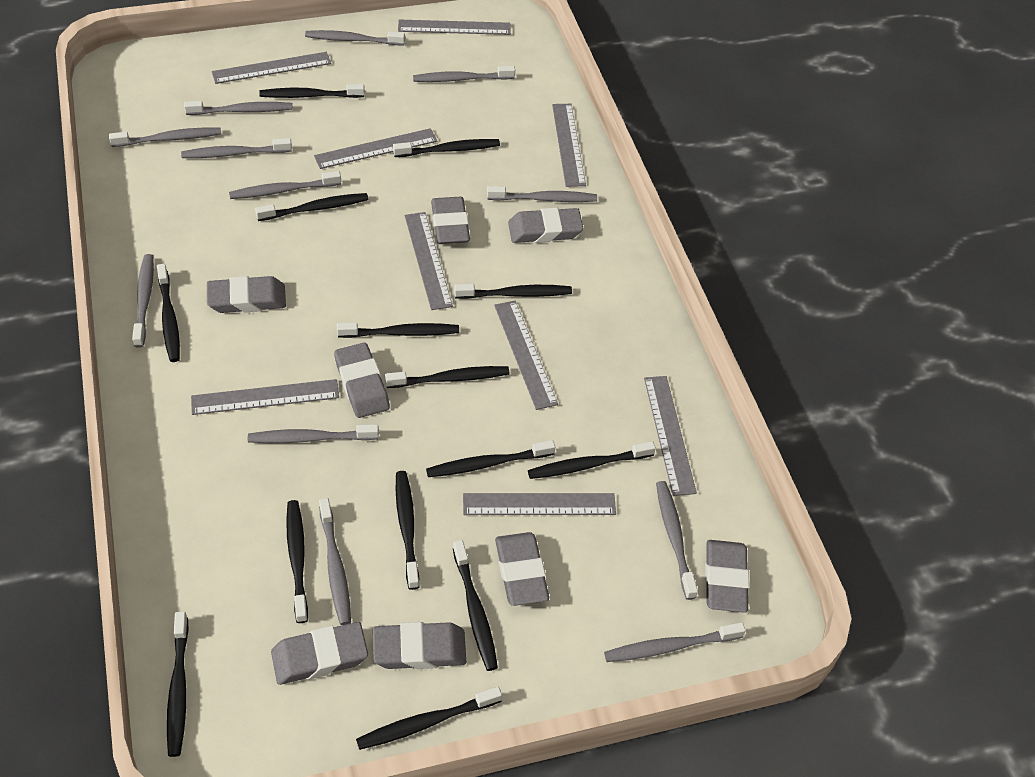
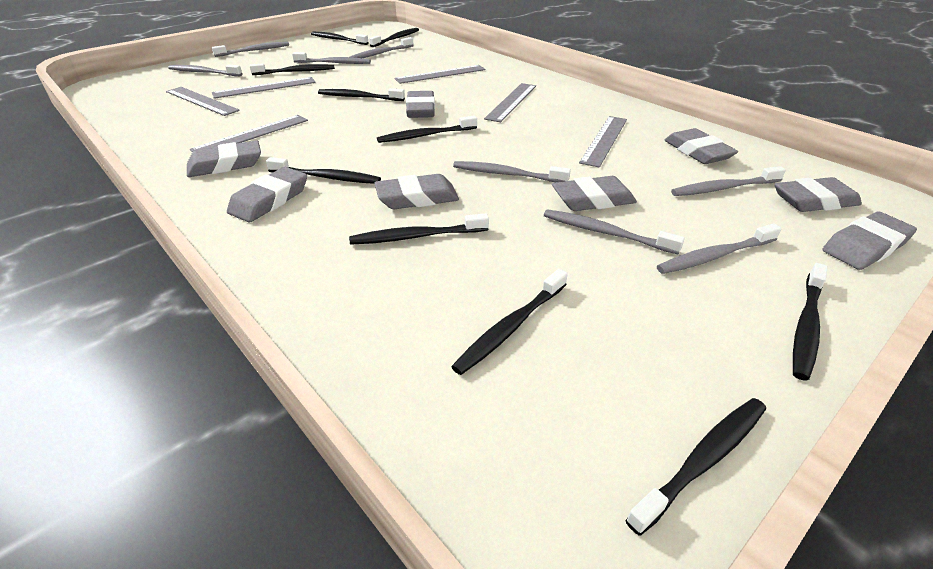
black toothbrush: [157,264,180,362] [167,611,189,757] [255,193,369,221] [259,84,365,98] [286,500,308,623] [337,322,459,338] [356,686,502,750] [385,366,510,388] [393,139,500,157] [396,471,419,590] [426,440,555,477] [453,540,498,671] [454,284,572,299] [528,441,656,479] = 14 -> [250,63,335,75] [266,157,381,184] [311,32,369,45] [318,88,405,101] [349,213,489,245] [369,28,419,47] [377,116,477,143] [451,269,568,375] [625,398,766,535] [793,263,828,381] = 10
grey ruler: [191,379,339,415] [212,52,331,84] [314,128,437,169] [398,20,511,35] [405,212,453,310] [463,493,616,515] [494,301,558,410] [552,104,586,187] [644,376,697,496] = 9 -> [166,87,240,116] [190,115,308,152] [212,77,316,99] [394,65,486,84] [484,83,536,122] [579,116,627,168] = 6
grey toothbrush: [109,127,221,147] [132,254,154,348] [181,138,292,158] [184,101,293,115] [229,171,341,199] [248,424,379,443] [305,30,405,45] [319,498,351,625] [413,66,515,82] [487,186,597,202] [604,622,746,662] [656,481,698,600] = 12 -> [168,64,242,76] [212,42,289,57] [292,52,371,64] [350,37,414,58] [453,161,571,183] [544,209,685,254] [657,223,782,274] [671,166,786,196] = 8

